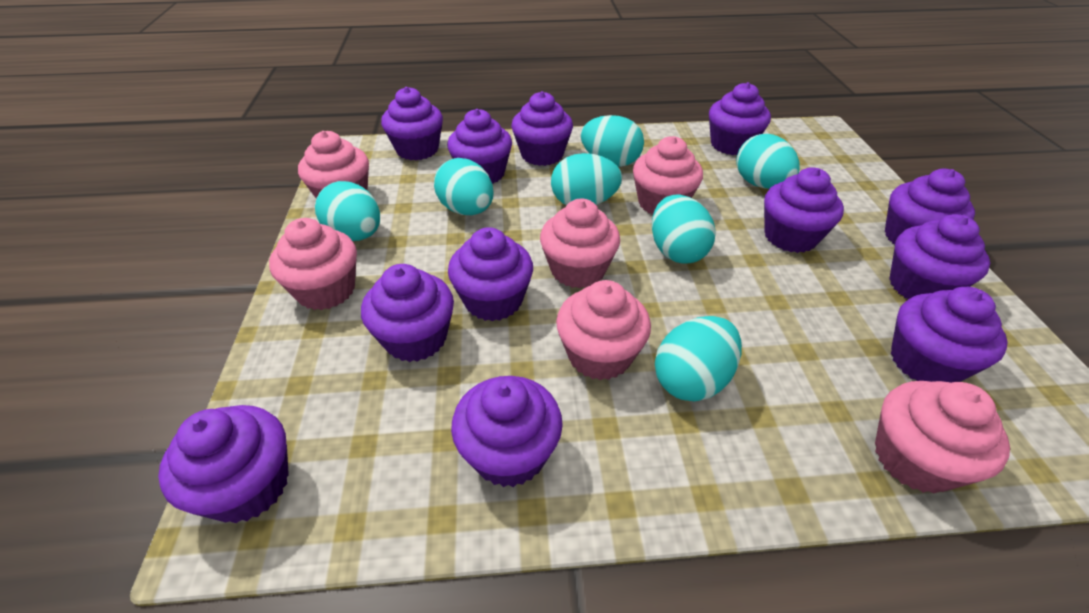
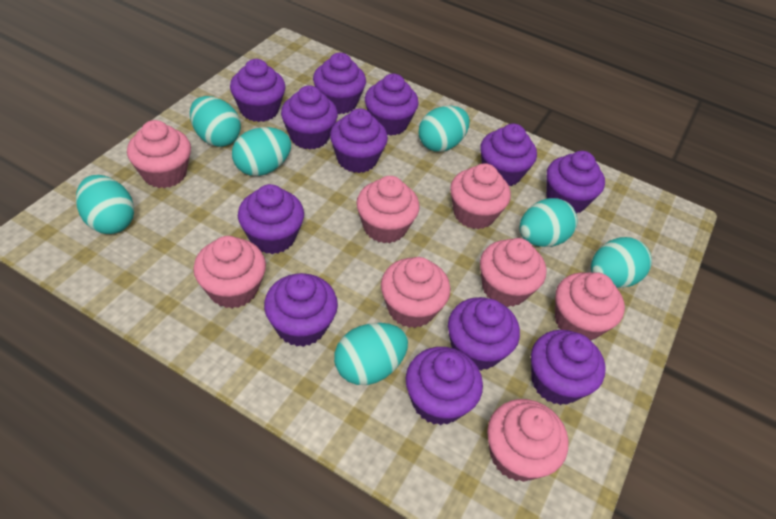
pink cupcake: [269,218,357,310] [298,131,369,198] [540,199,620,288] [556,280,651,380] [633,136,703,215] [875,381,1010,494] = 6 -> [127,120,191,188] [193,236,266,308] [356,176,420,243] [381,257,450,328] [450,163,511,229] [480,238,547,307] [487,399,569,482] [555,272,625,340] = 8

